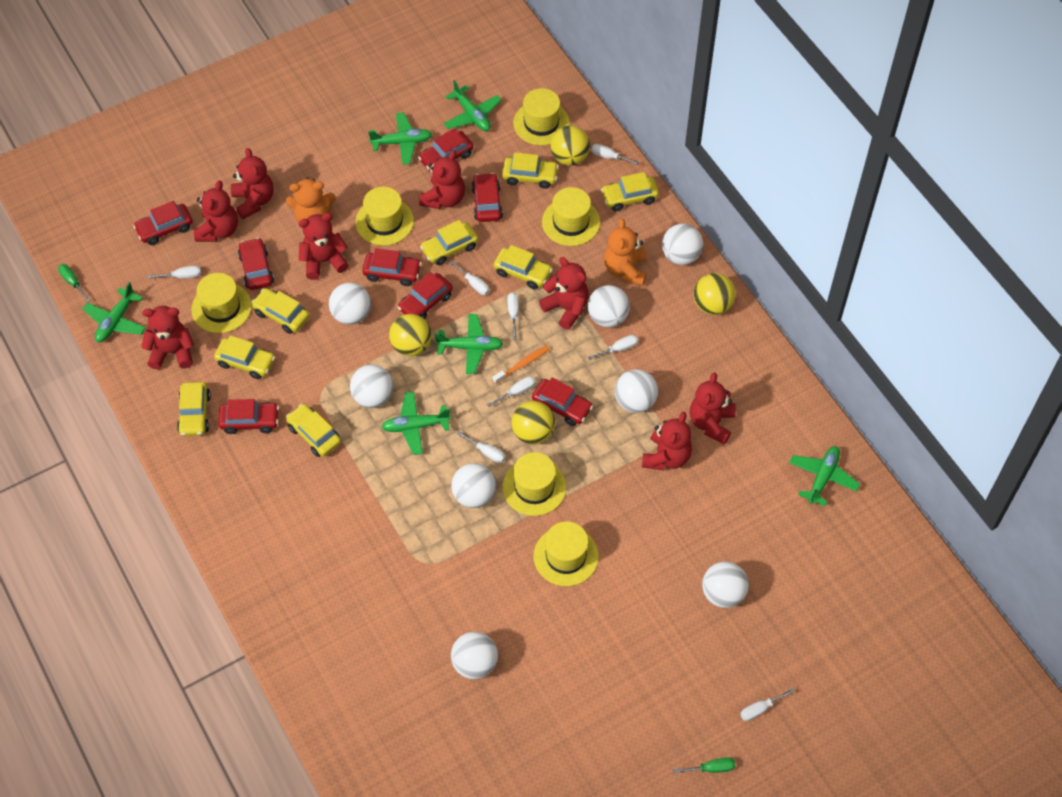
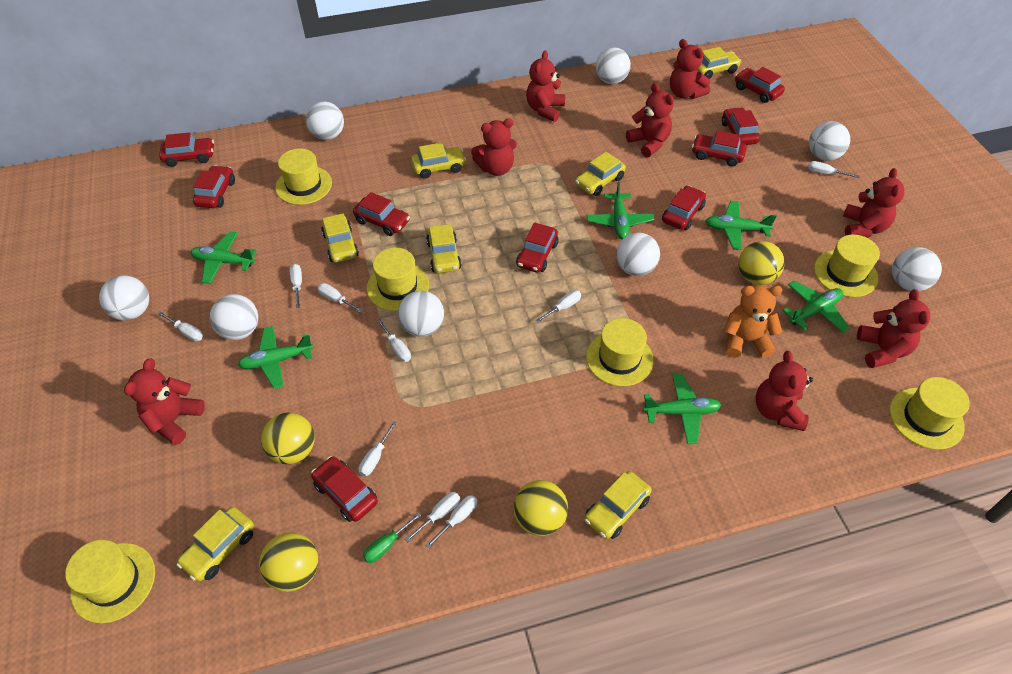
green screwdriver: [58,264,91,301] [674,758,735,773] = 2 -> [363,512,421,563] = 1
orange teddy bear: [286,177,336,223] [604,219,646,286] = 2 -> [724,285,782,358] = 1
orange toothbrush: [493,345,550,384] = 1 -> none = 0
red car: [133,201,193,245] [218,399,279,434] [238,238,274,290] [362,248,422,286] [398,272,453,319] [418,128,473,172] [471,173,503,222] [532,378,593,426] = 8 -> [159,132,214,167] [193,165,235,208] [311,456,378,522] [353,192,410,236] [516,223,559,273] [662,185,706,230] [692,130,747,167] [722,107,759,145] [735,67,785,103] = 9
white screwdriver: [148,266,201,279] [450,261,490,295] [457,431,506,463] [487,376,536,407] [507,292,519,340] [588,335,638,360] [591,144,640,165] [740,688,795,721] = 8 -> [158,312,203,341] [289,264,302,308] [317,283,363,313] [358,421,397,476] [377,320,411,362] [405,492,460,542] [426,495,478,549] [535,290,581,323] [808,161,859,178] = 9
yellow car: [177,382,211,436] [214,335,275,379] [251,288,310,334] [286,404,341,457] [420,220,478,265] [494,245,553,289] [502,152,559,189] [601,172,659,211] = 8 -> [177,507,254,581] [321,213,359,263] [411,142,466,179] [426,224,462,273] [575,152,626,196] [584,471,652,539] [697,47,741,79] = 7

